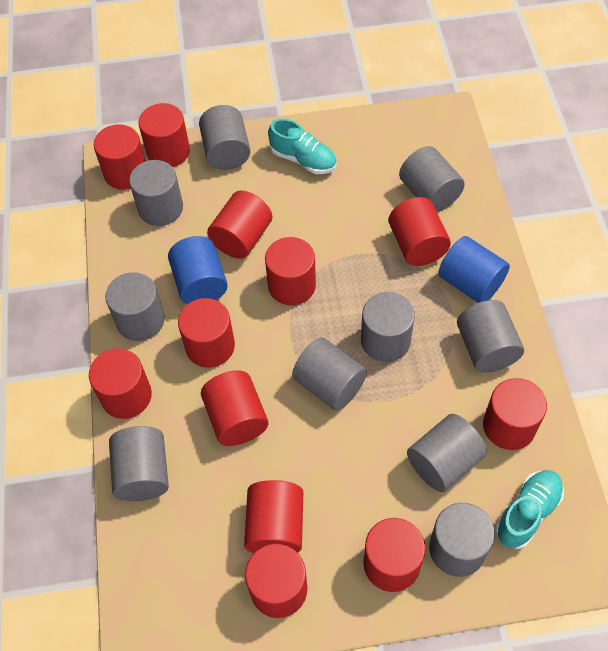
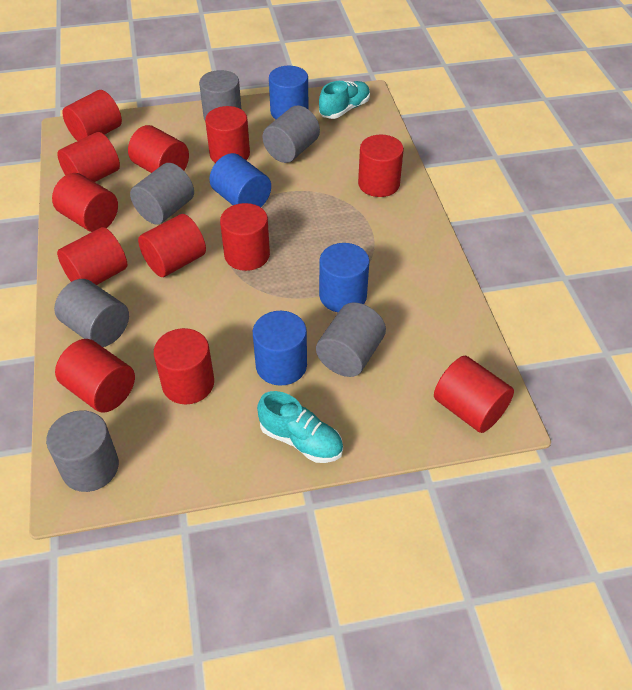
blue cylinder: [168,236,228,304] [438,236,510,303] = 2 -> [209,153,271,207] [253,311,307,386] [269,66,308,120] [319,243,370,312] = 4
grey cylinder: [105,272,165,341] [109,426,169,501] [129,160,183,226] [199,105,250,170] [292,337,367,411] [361,292,415,362] [399,146,465,212] [407,414,487,492] [429,503,495,577] [457,300,524,373] = 10 -> [46,410,119,492] [54,279,129,347] [130,163,194,225] [199,70,241,120] [262,106,320,163] [316,303,386,377] = 6

